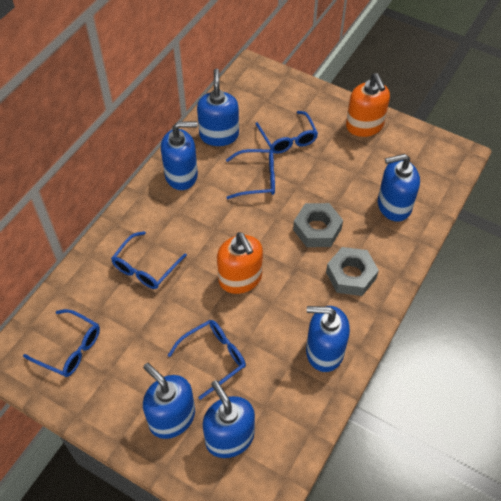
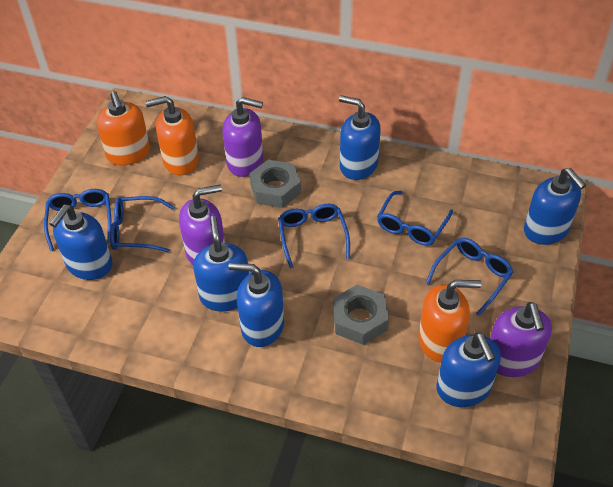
orange soap dispenser: [217,232,263,294] [346,73,390,137] = 2 -> [97,91,150,165] [145,96,199,175] [418,280,481,363] = 3
purple soap dispenser: none = 0 -> [179,185,225,265] [223,97,263,177] [490,302,552,377] = 3

